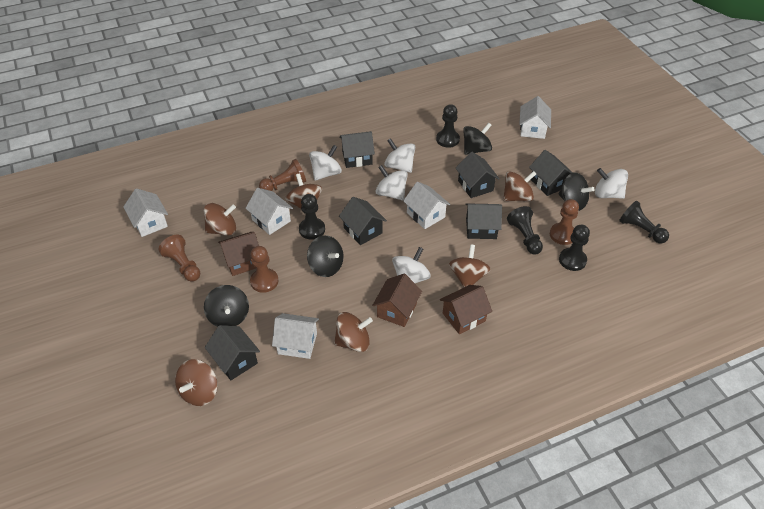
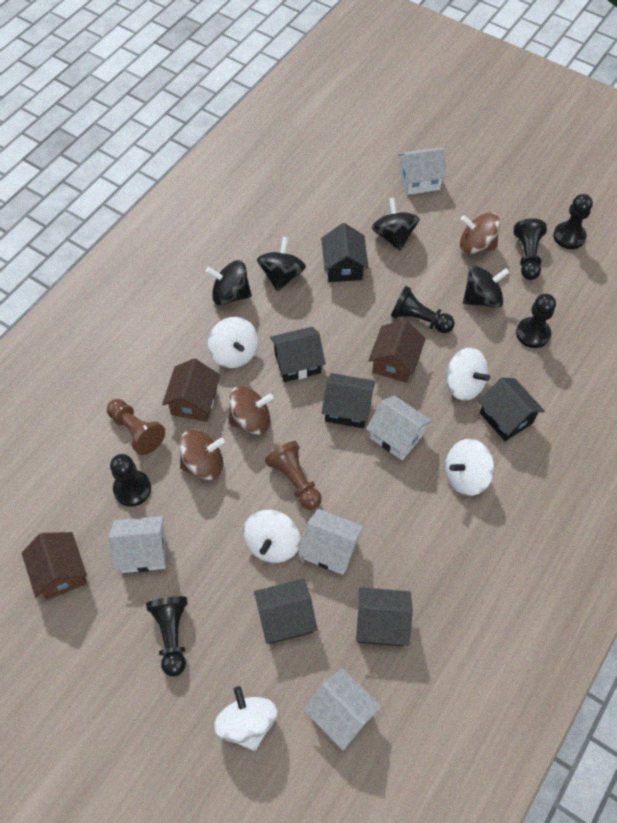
black pawn: [299,194,325,240] [436,104,460,148] [507,206,543,255] [559,225,590,271] [619,201,669,243] = 5 -> [110,454,151,507] [146,596,188,676] [391,286,455,333] [514,218,547,280] [516,294,556,348] [553,194,593,249] = 6
brown pawn: [159,235,200,282] [250,246,278,293] [259,159,306,191] [550,199,579,245] = 4 -> [107,399,165,455] [265,441,322,510] = 2
brown spinning top: [175,359,218,406] [204,203,236,236] [285,173,322,209] [334,312,373,352] [449,244,491,287] [503,171,536,201] = 6 -> [179,429,225,480] [228,386,273,435] [460,212,500,254] = 3

